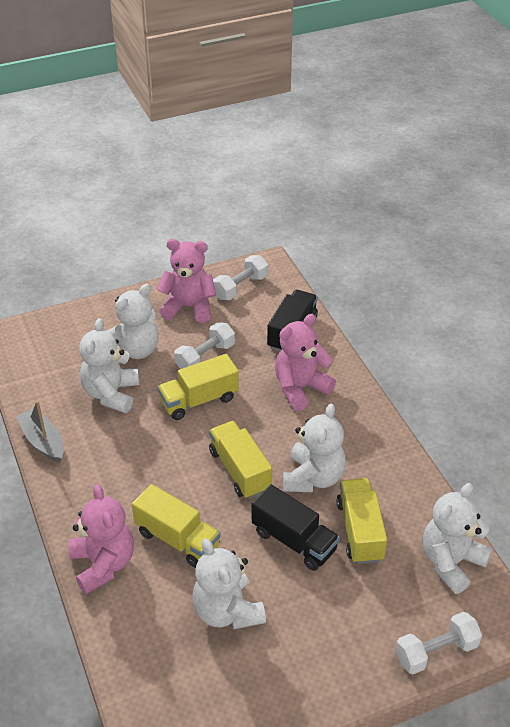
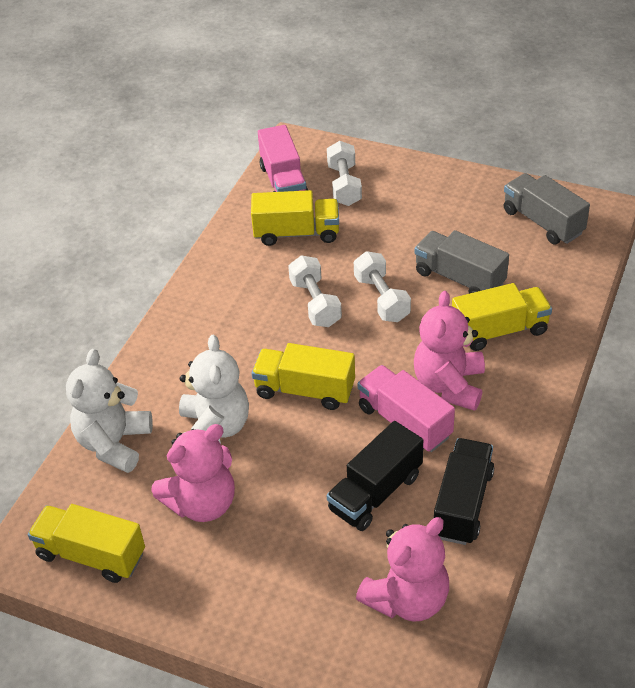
grey boat: [16,401,64,463] = 1 -> none = 0
grey truck: none = 0 -> [415,230,509,294] [504,173,590,244] = 2
pink truck: none = 0 -> [258,125,308,192] [357,365,455,452] = 2
white teddy bear: [79,318,139,413] [107,284,159,359] [193,538,266,630] [283,404,346,492] [423,483,492,594] = 5 -> [66,349,153,473] [179,335,249,444] = 2

